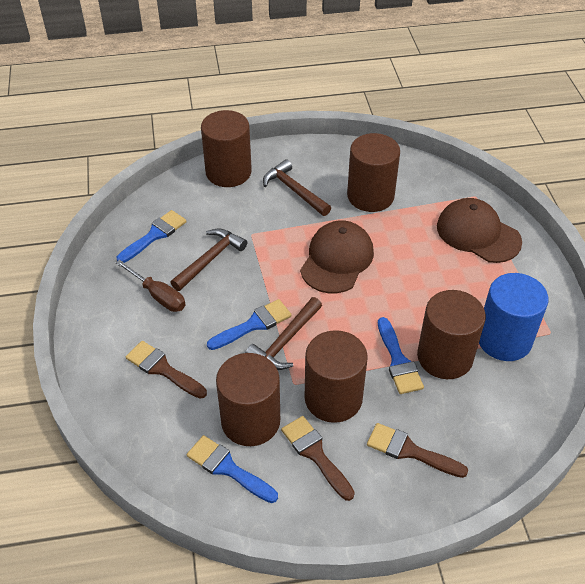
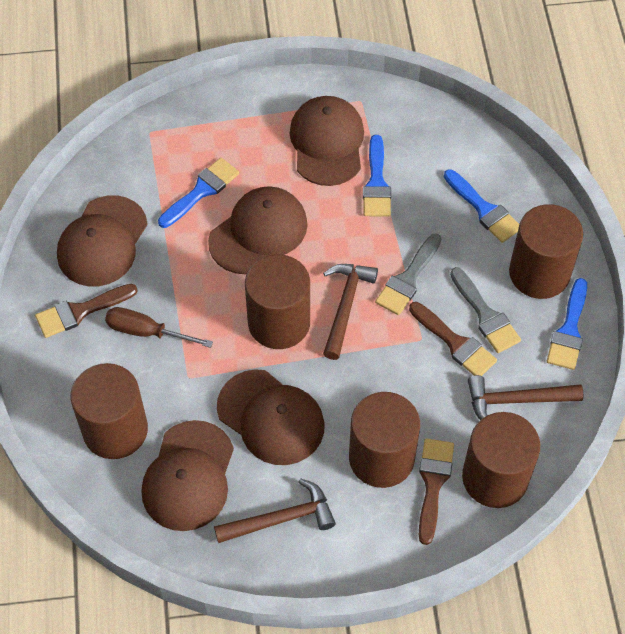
blue cylinder: [479,273,548,361] = 1 -> none = 0
brown cap: [300,220,374,293] [437,198,522,263] = 2 -> [57,195,148,286] [141,420,234,531] [208,186,308,274] [217,369,325,465] [290,96,364,186] = 5
grey brush: none = 0 -> [375,233,442,315] [450,267,521,353] = 2

